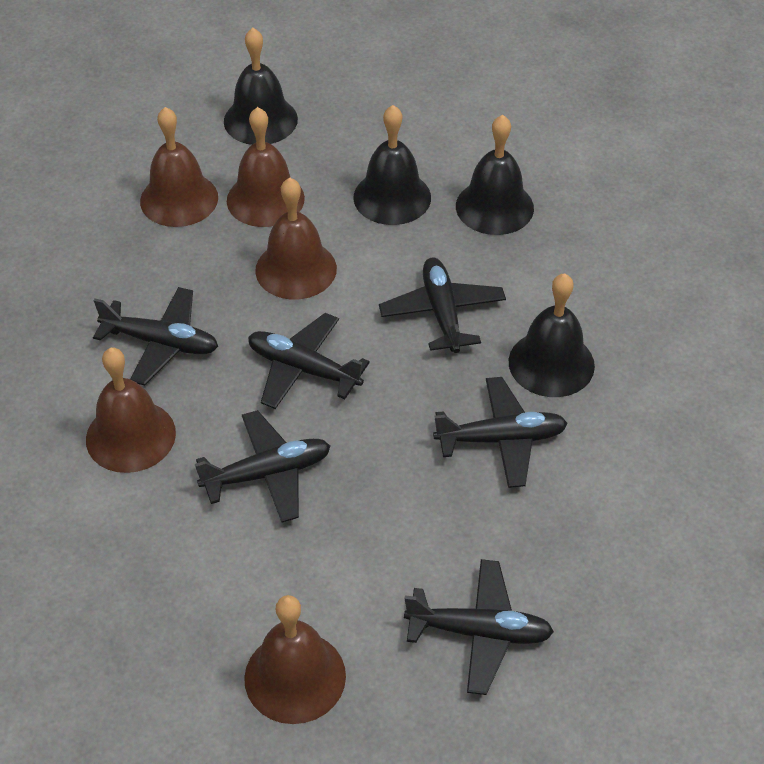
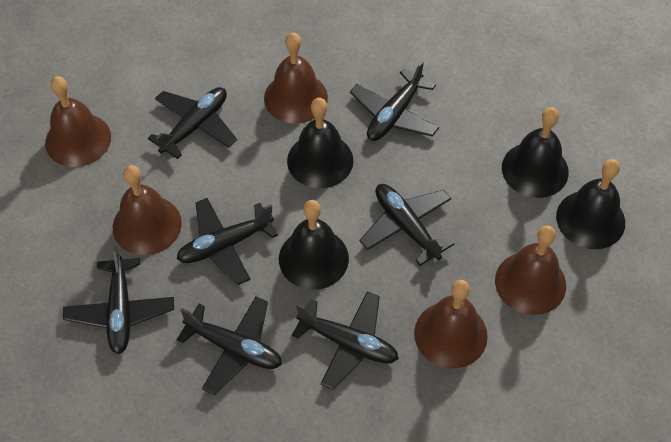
black plane: [93,287,218,385] [195,410,330,523] [248,313,370,409] [379,258,506,353] [404,559,554,695] [433,377,568,488] = 6 -> [63,245,174,354] [148,87,237,159] [176,297,282,395] [177,198,278,285] [292,291,399,390] [350,61,439,141] [360,184,454,266] = 7

